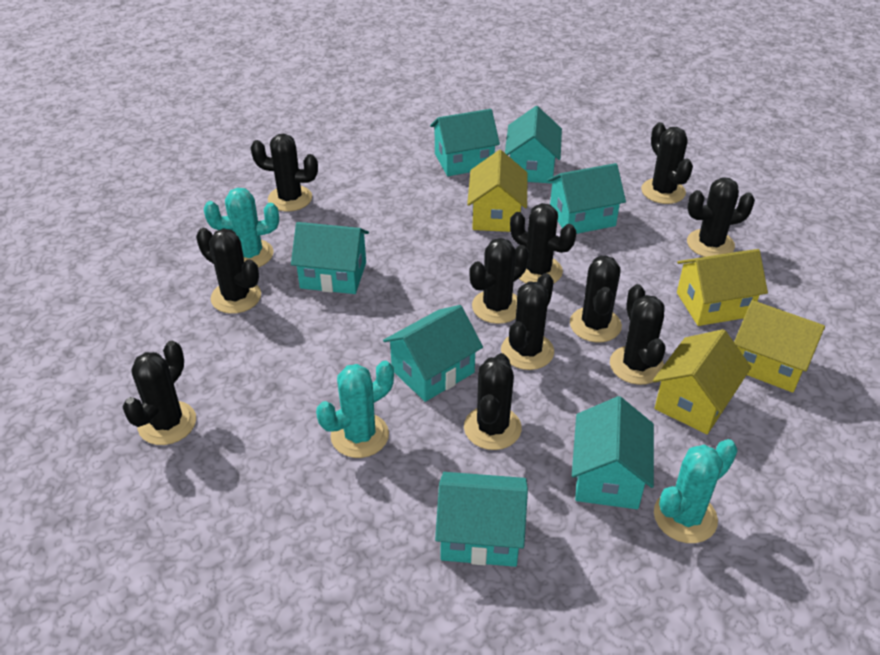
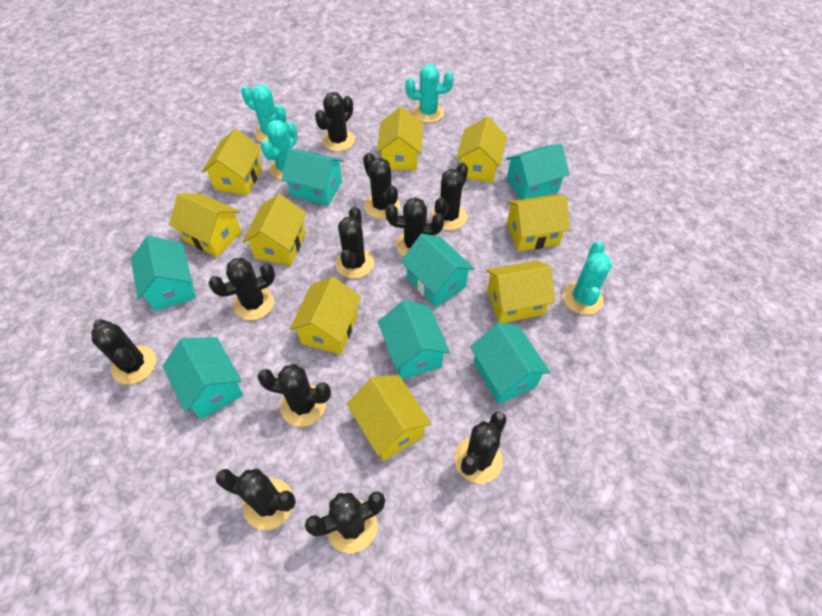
turquoise cactus: [204,188,279,267] [316,361,394,458] [654,439,738,543] = 3 -> [241,85,286,142] [261,120,297,180] [405,64,454,123] [563,241,612,315] = 4
yellow house: [467,150,528,232] [653,329,751,434] [677,249,768,326] [734,300,825,393] = 4 -> [169,193,242,257] [202,129,262,196] [242,194,307,265] [290,277,361,354] [347,375,432,461] [377,107,423,171] [456,117,507,183] [486,260,556,323] [507,195,570,251] = 9

